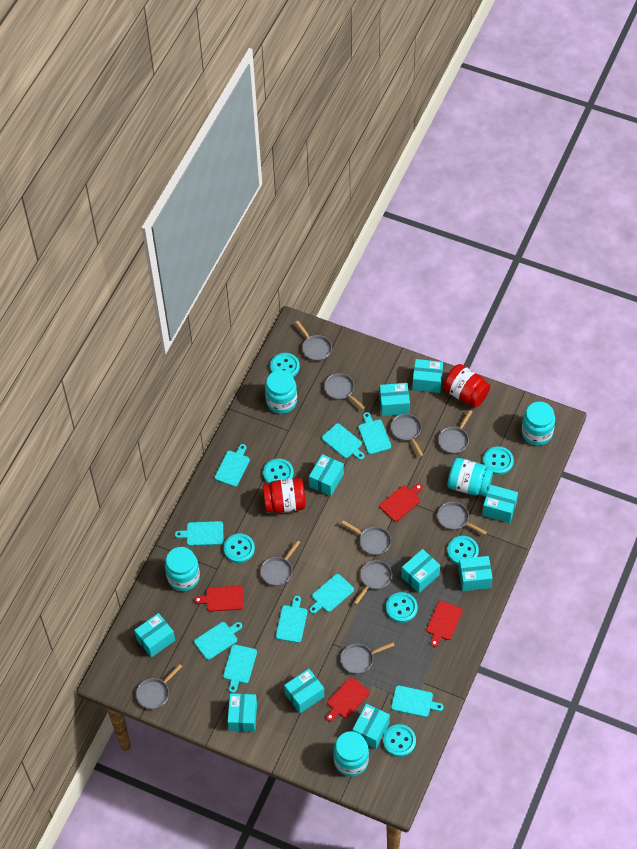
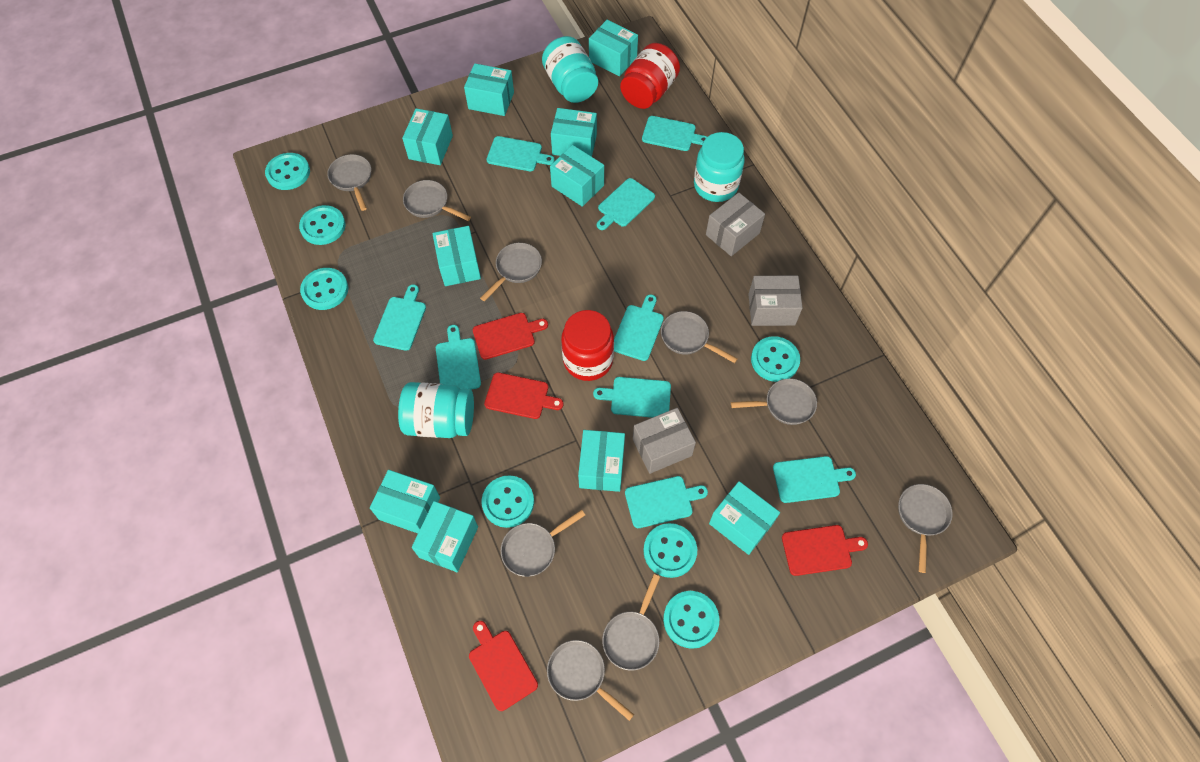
grey box: none = 0 -> [633,408,696,474] [706,192,765,256] [748,276,803,326] = 3
grey pan: [136,664,182,709] [261,540,300,586] [295,321,332,361] [324,373,365,410] [341,642,395,674] [342,520,391,555] [353,560,392,605] [391,414,423,457] [437,502,487,535] [438,410,473,454] = 10 -> [327,154,371,211] [403,180,471,221] [480,243,542,301] [501,510,585,577] [547,640,634,721] [602,574,660,670] [661,311,738,363] [731,378,817,425] [898,484,952,573] = 9
turquoise jar: [165,547,200,591] [265,370,297,414] [333,731,369,776] [447,458,493,496] [522,402,555,446] = 5 -> [398,382,474,438] [542,36,598,103] [694,132,745,202] = 3

